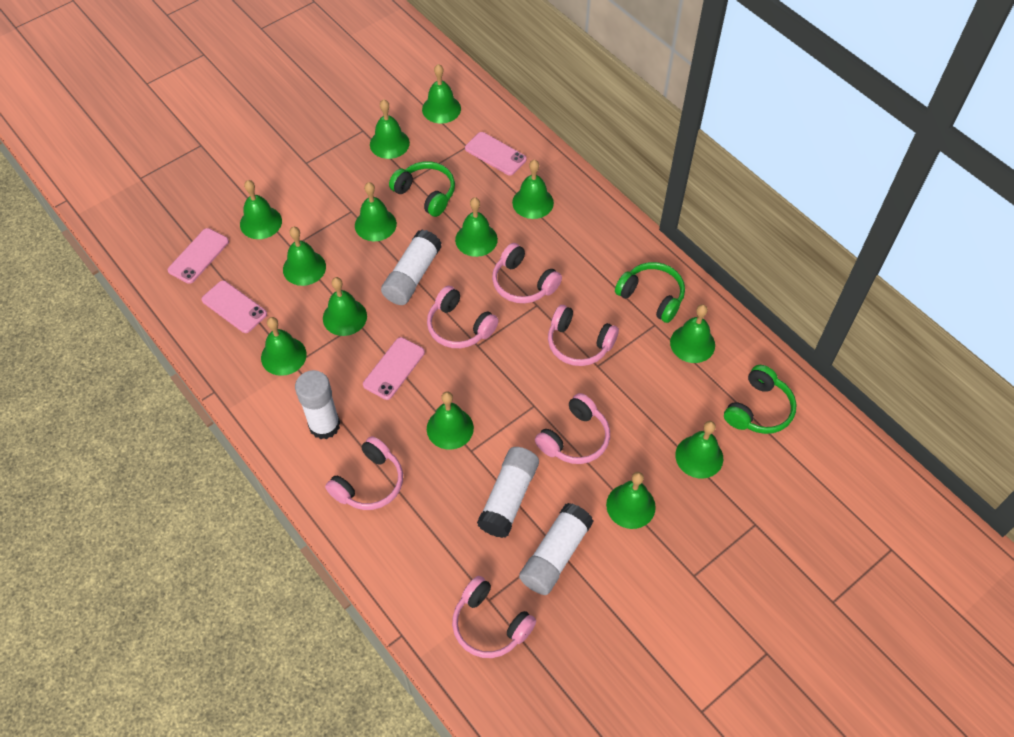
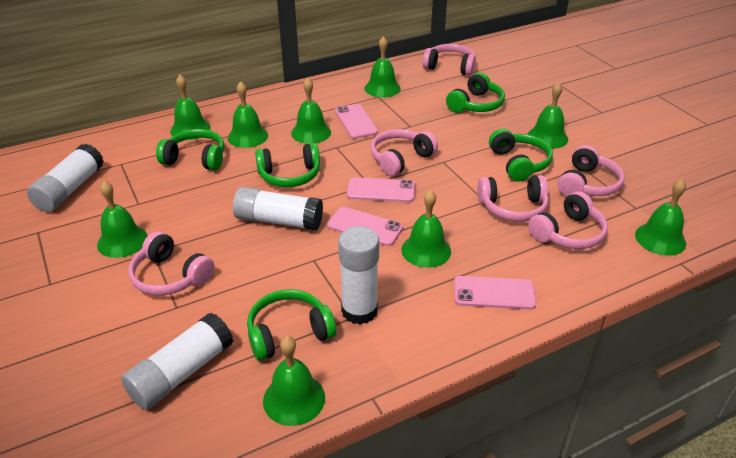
green bell: [240,180,282,239] [261,317,307,376] [283,227,326,286] [323,277,367,336] [355,182,397,241] [370,99,410,159] [422,64,461,124] [427,391,474,450] [455,198,498,257] [512,160,554,219] [606,472,656,529] [670,304,715,363] [675,421,723,479] = 13 -> [97,181,148,258] [170,75,211,140] [228,81,268,148] [263,336,325,426] [291,78,331,144] [365,36,401,98] [401,190,451,268] [528,82,568,149] [635,179,686,256] = 9
green headphones: [389,161,455,217] [615,262,685,323] [724,365,797,434] = 3 -> [156,129,224,171] [247,289,336,361] [255,143,320,187] [446,72,505,113] [489,129,553,182] = 5

